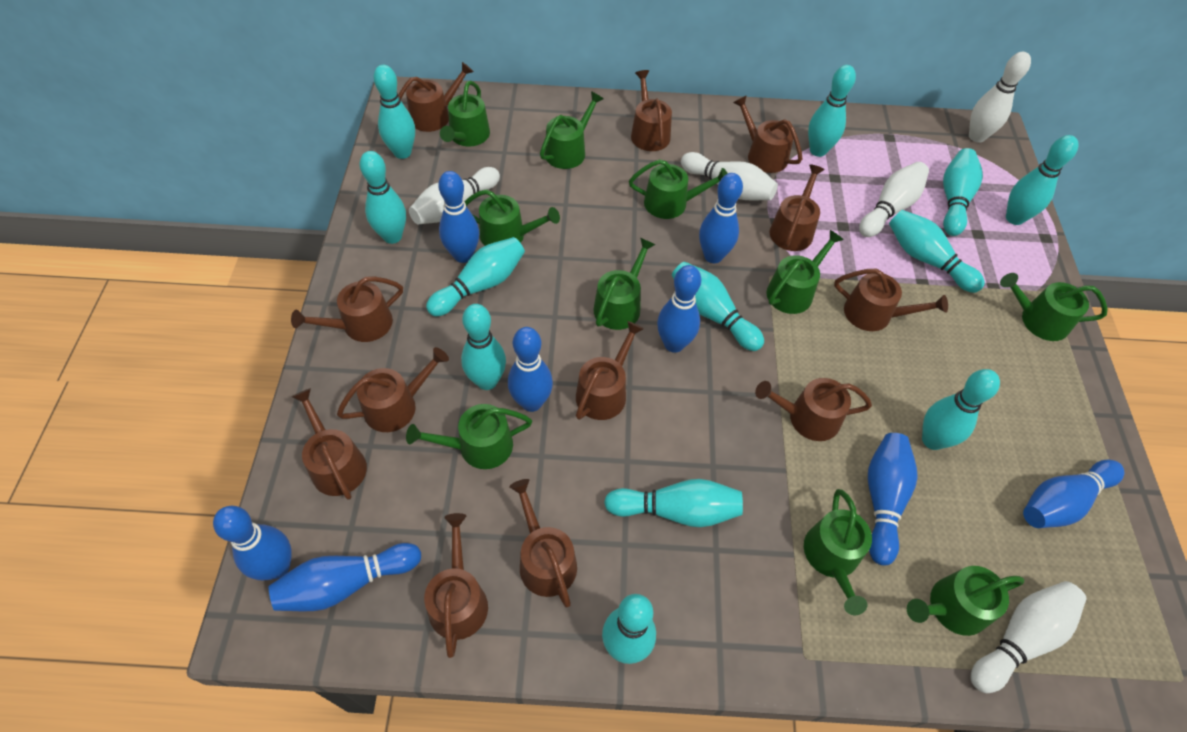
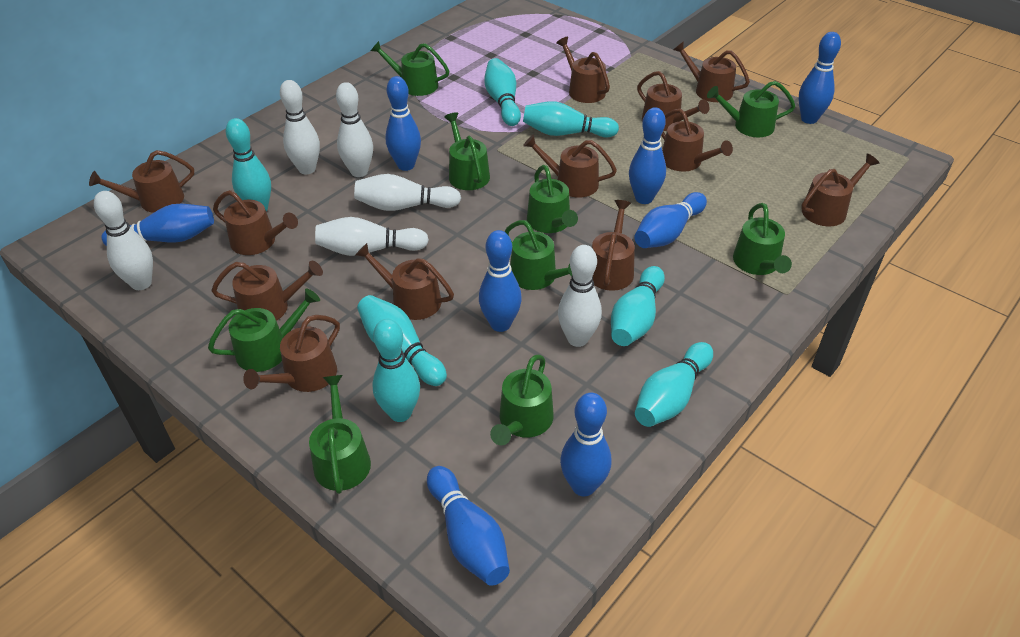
green watering can: [406,404,532,469] [440,81,490,146] [464,189,560,246] [540,91,604,169] [594,238,656,330] [629,159,728,219] [766,230,844,314] [804,489,872,615] [907,566,1024,636] [1000,273,1108,341] = 10 -> [208,288,320,372] [309,375,371,494] [371,41,449,96] [444,112,490,190] [490,354,554,445] [504,220,572,290] [527,165,578,233] [707,81,795,138] [733,203,792,275] = 9
turquoise bowling pin: [360,151,406,244] [373,65,415,159] [426,237,525,316] [461,304,506,390] [602,594,656,664] [604,479,743,527] [672,262,764,351] [808,65,856,157] [889,210,985,293] [922,369,1000,450] [943,148,983,236] [1006,135,1079,225] = 12 -> [226,118,271,211] [357,295,447,386] [372,319,420,422] [484,58,521,126] [523,101,619,137] [611,266,665,346] [635,342,713,427] = 7
white bowling pin: [409,167,500,224] [681,152,778,201] [859,162,929,237] [969,52,1031,143] [970,581,1087,693] = 5 -> [94,191,153,290] [280,80,320,174] [315,217,429,256] [336,82,373,177] [354,174,461,211] [558,245,602,347] = 6

